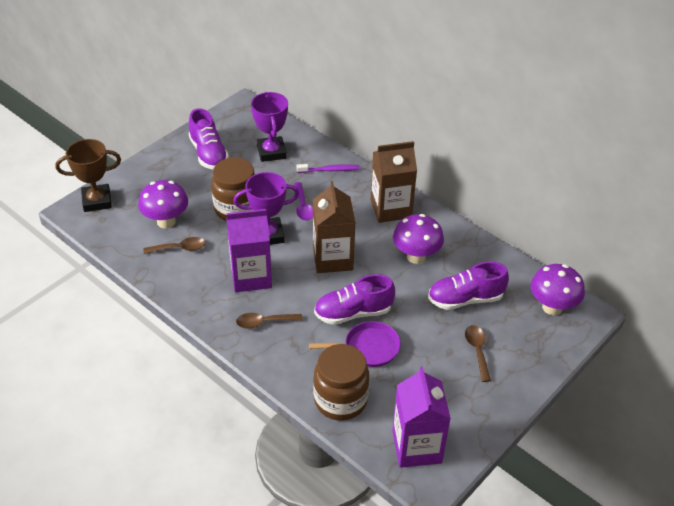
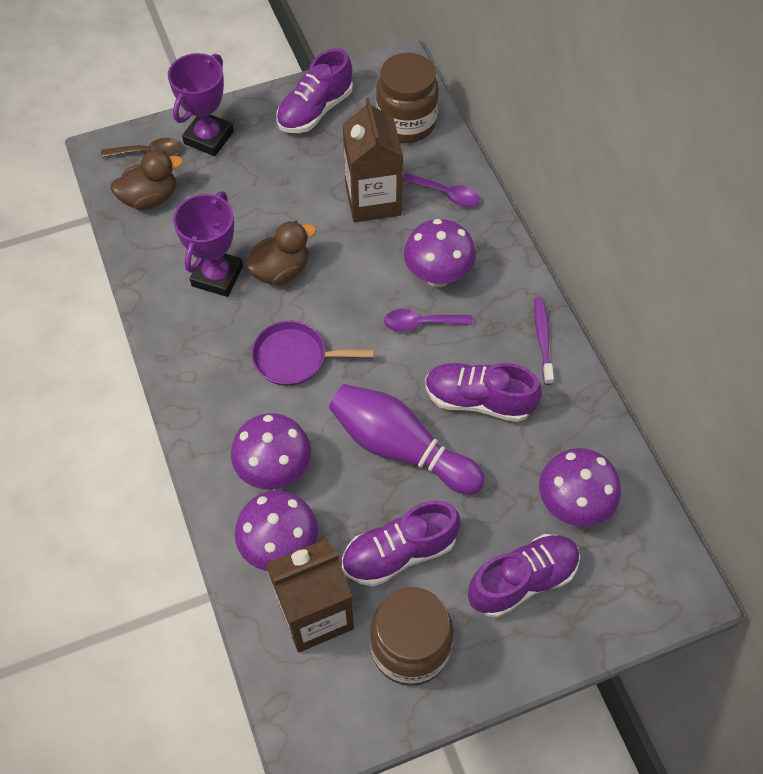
brown duck: none = 0 -> [110,150,183,210] [245,221,316,285] = 2
brown spoon: [143,237,206,254] [236,313,302,329] [465,325,491,382] = 3 -> [101,138,182,158] = 1
brown trophy: [56,139,121,212] = 1 -> none = 0
purple bowling pin: none = 0 -> [329,384,485,494] = 1
purple carton: [226,209,272,292] [392,366,451,468] = 2 -> none = 0
purple mushroom: [138,180,188,228] [393,214,444,264] [531,264,585,315] = 3 -> [231,413,311,490] [235,491,318,571] [404,219,476,287] [539,448,621,527] = 4
purple shoe: [189,108,229,170] [314,274,395,325] [428,261,509,310] = 3 -> [276,48,353,133] [342,500,461,587] [425,363,542,422] [468,534,580,618] = 4
purple spoon: [294,182,313,221] = 1 -> [384,309,473,332] [402,173,480,207] = 2

